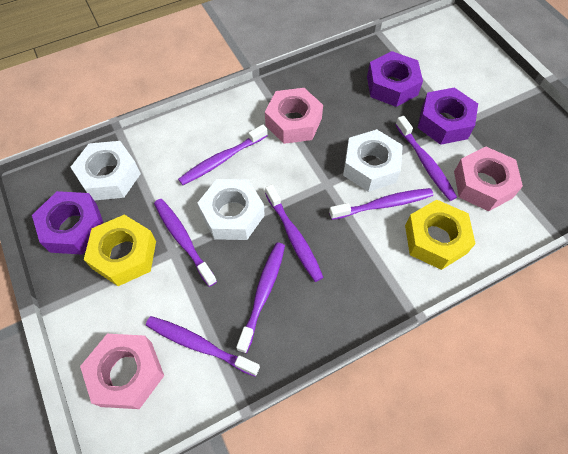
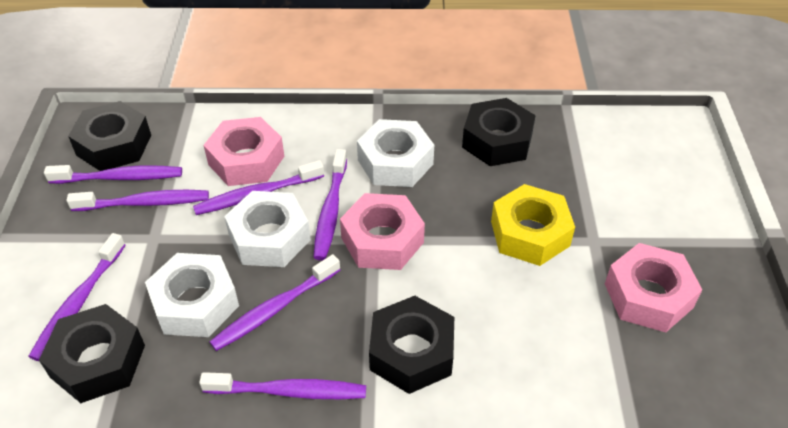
black nut: none = 0 -> [39,304,145,403] [68,101,151,171] [369,296,454,394] [462,98,536,166] = 4
purple nut: [32,191,103,255] [367,51,423,107] [418,87,478,145] = 3 -> none = 0
yellow nut: [84,215,156,286] [405,200,476,270] = 2 -> [491,184,575,266] = 1

